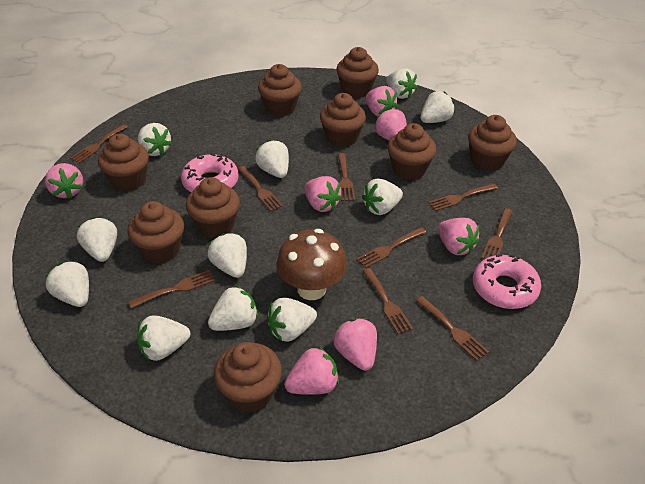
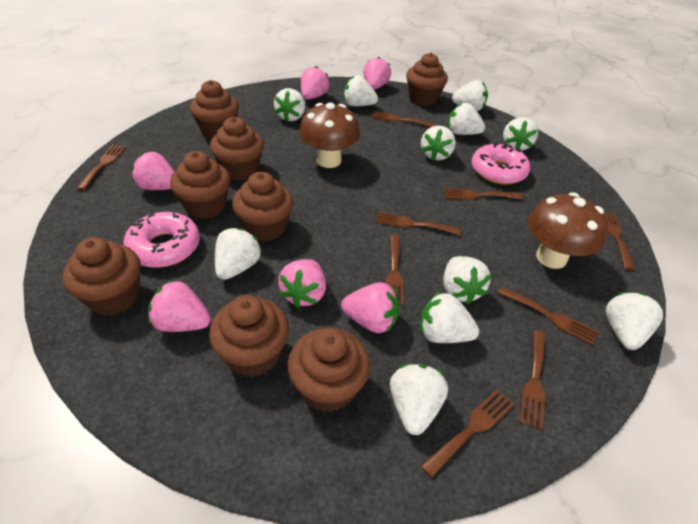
brown cupcake: [98,134,149,191] [127,201,184,263] [186,177,240,238] [214,342,282,413] [258,64,302,117] [320,93,366,147] [336,47,379,98] [387,123,436,180] [468,115,517,171] = 9 -> [62,237,141,316] [170,151,231,219] [190,80,239,139] [209,295,289,377] [210,117,264,180] [232,172,294,241] [287,328,370,412] [406,53,448,106] = 8
brown mushroom: [276,229,347,300] = 1 -> [299,102,360,168] [528,192,608,269] = 2
pink strawberry: [45,163,83,199] [284,346,339,395] [304,176,343,212] [333,318,377,371] [365,86,398,116] [375,108,407,140] [438,218,480,255] = 7 -> [132,152,175,190] [148,280,211,332] [278,259,326,308] [301,66,329,100] [341,283,399,333] [363,57,391,89] = 6

